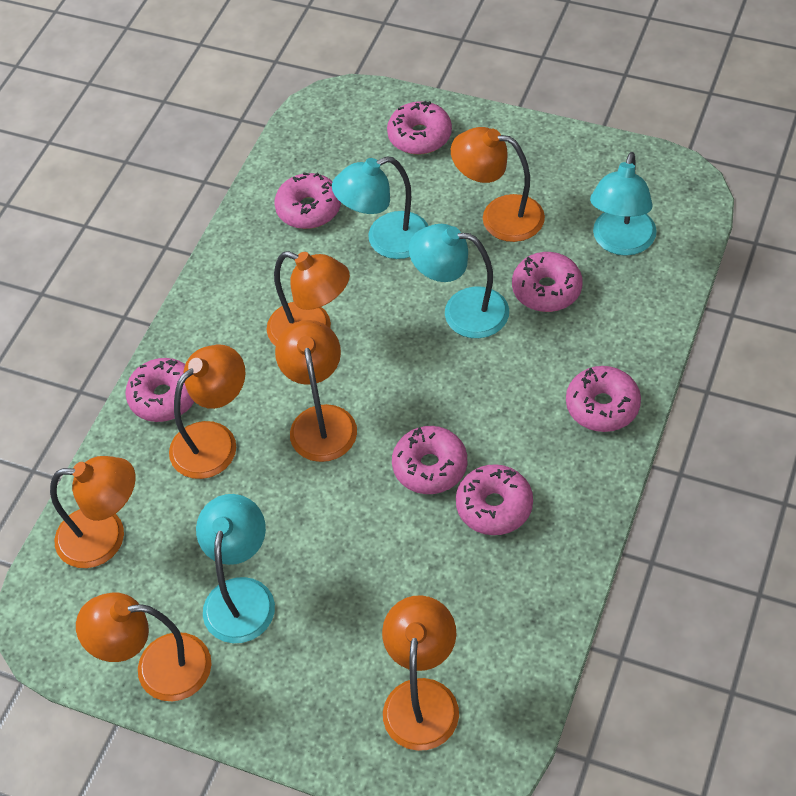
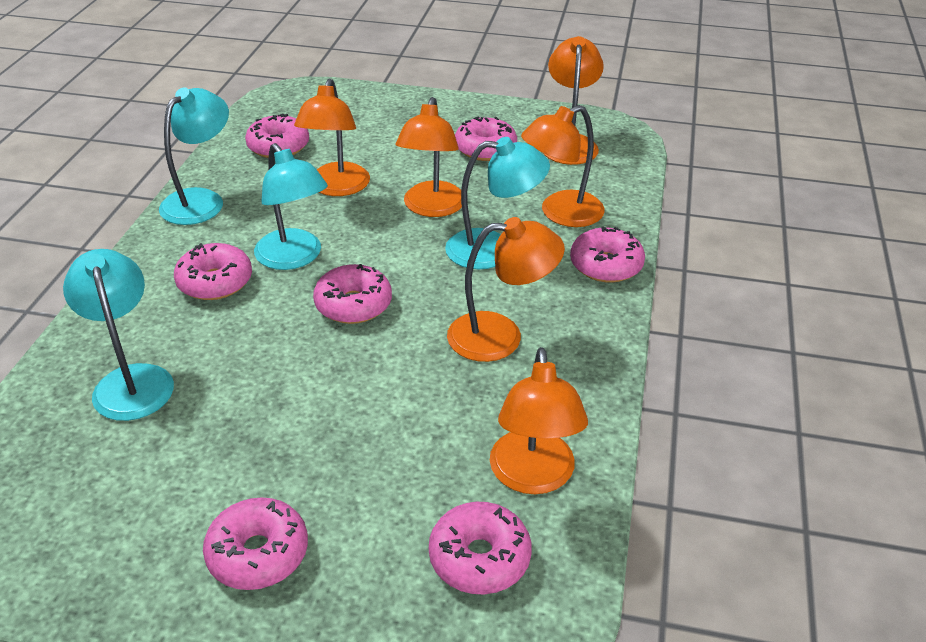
orange lamp: [50,456,136,568] [76,592,211,701] [169,345,246,479] [267,251,350,346] [275,320,357,462] [382,595,459,751] [451,127,545,242] = 7 -> [294,79,370,196] [396,97,462,217] [447,217,565,362] [490,347,588,494] [521,105,605,227] [543,36,604,165] = 6

